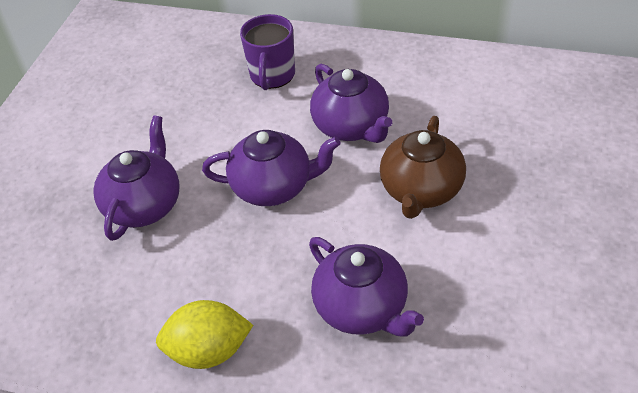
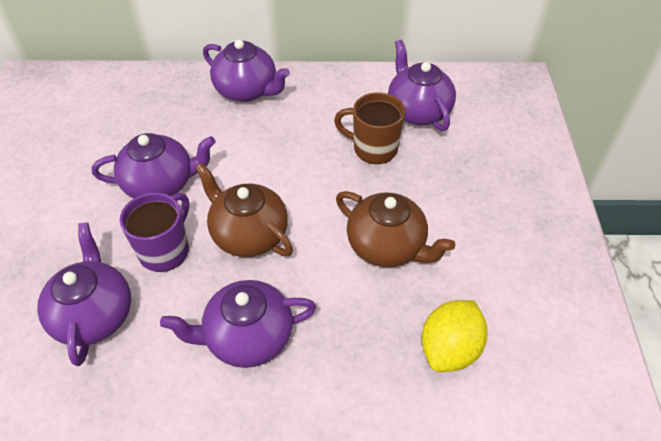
brown mug: none = 0 -> [334,92,405,164] = 1
brown teapot: [380,116,466,219] = 1 -> [195,163,293,257] [336,191,455,267] = 2
purple teapot: [93,116,180,241] [202,130,341,206] [309,237,424,336] [310,64,392,143] = 4 -> [37,222,131,366] [92,133,216,198] [160,280,317,368] [203,39,290,102] [388,40,456,131] = 5

